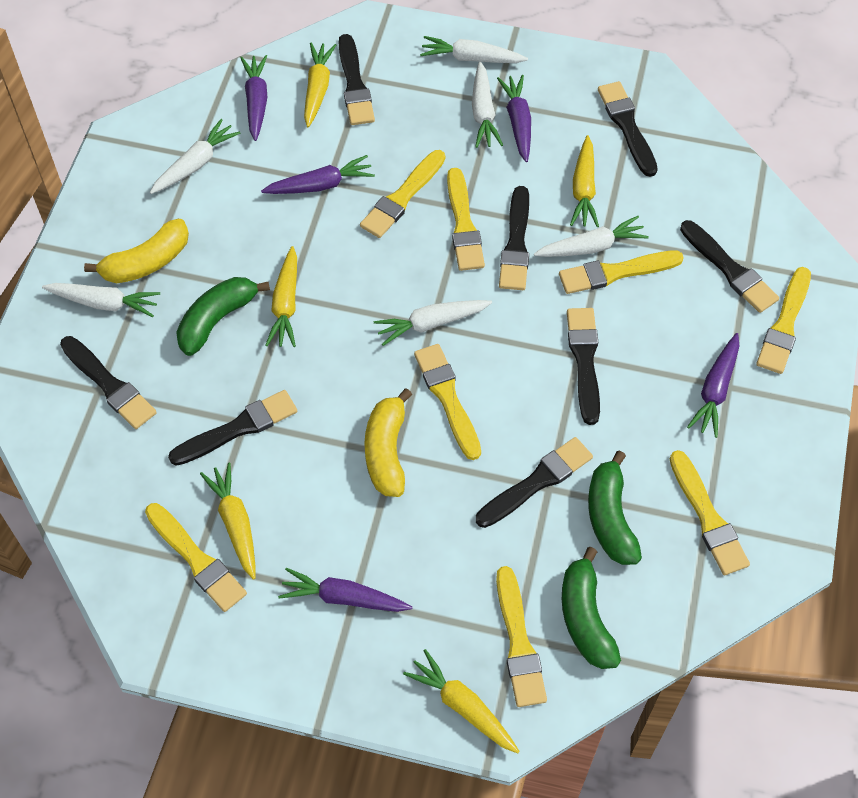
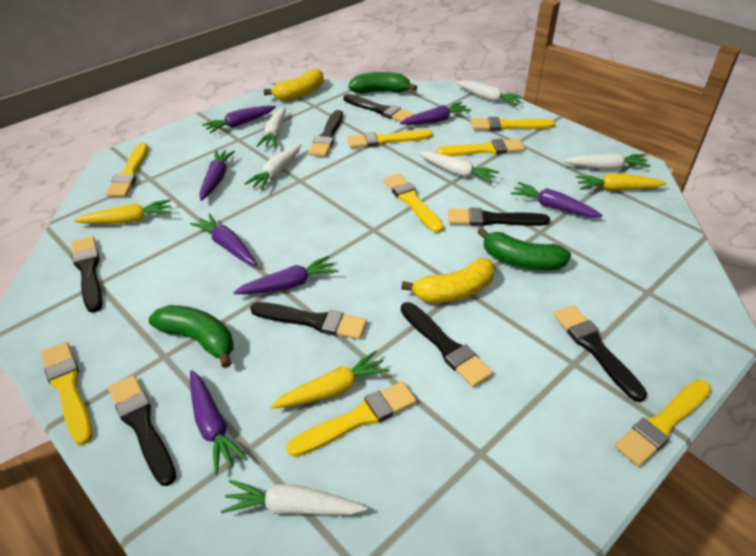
purple carrot: [240,55,267,141] [261,155,375,194] [278,568,413,612] [497,75,531,162] [687,333,739,438] = 5 -> [190,213,257,266] [190,370,248,475] [199,150,235,201] [202,106,276,134] [233,256,338,294] [400,102,471,125] [511,182,603,217] = 7
yellow carrot: [200,462,256,580] [265,246,297,347] [304,43,336,127] [403,649,520,753] [570,135,599,227] = 5 -> [74,199,172,224] [270,351,390,409] [576,174,667,191] = 3

